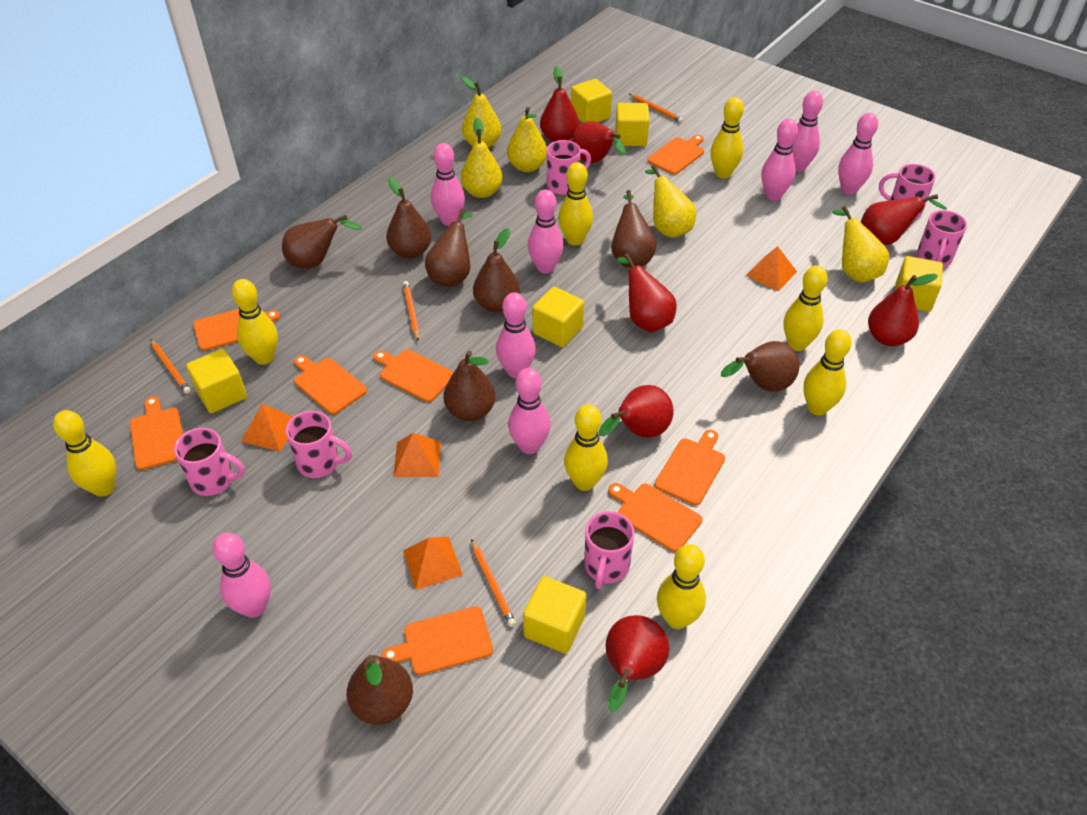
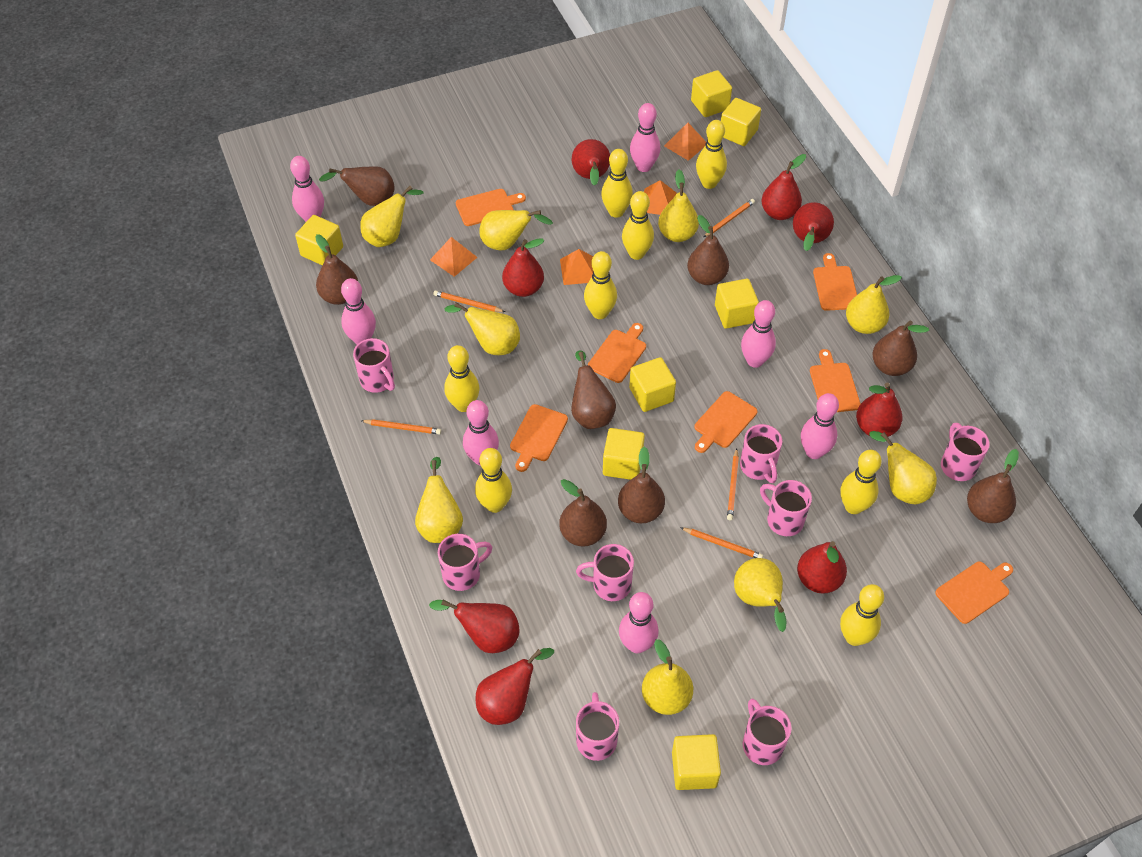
orange cutting board: [130,396,183,470] [193,309,280,351] [294,355,367,415] [373,349,454,402] [382,606,493,675] [608,483,702,552] [647,135,704,175] [655,430,725,505] = 8 -> [456,189,526,226] [510,404,568,472] [588,323,646,383] [694,391,757,453] [810,349,861,412] [813,253,857,311] [935,561,1013,624] = 7
orange pencil: [150,339,191,394] [403,281,419,340] [471,539,516,627] [629,94,683,123] = 4 -> [361,419,441,435] [433,291,505,312] [680,527,763,558] [704,199,755,237] [727,448,739,520] = 5
pink bowling pin: [213,532,271,618] [431,143,465,226] [496,292,536,378] [508,368,551,454] [528,189,563,274] [761,118,798,201] [792,91,823,172] [838,113,878,195] = 8 -> [290,156,324,222] [341,278,376,344] [463,400,499,466] [619,592,659,653] [630,103,660,172] [741,300,776,368] [801,393,839,459] = 7
pink mug: [174,428,245,496] [286,411,352,478] [547,140,591,195] [584,511,635,589] [879,164,936,219] [916,210,967,268] = 6 -> [353,338,395,393] [438,534,492,591] [576,544,634,601] [576,692,619,761] [740,424,782,483] [743,698,792,765] [760,480,812,536] [941,423,990,481] = 8
red pear: [540,66,579,142] [572,121,626,163] [599,385,673,438] [606,615,669,712] [617,253,677,332] [861,194,947,245] [868,274,938,346] = 7 -> [429,600,519,653] [475,648,554,725] [502,239,545,297] [572,139,610,186] [761,154,806,220] [793,202,834,251] [797,541,847,594] [856,383,902,437] = 8
yellow cube: [186,349,247,413] [523,576,587,654] [532,287,584,347] [571,79,612,123] [615,103,649,146] [895,256,943,312] = 6 -> [295,215,343,266] [603,428,645,480] [629,357,676,412] [672,734,721,790] [691,70,732,117] [715,279,759,329] [721,98,761,146] = 7
yellow pear: [461,76,501,148] [461,117,503,198] [507,107,547,172] [645,165,697,238] [832,206,889,283] = 5 -> [360,186,424,247] [415,457,463,543] [444,302,520,355] [479,210,553,251] [642,639,693,715] [658,170,699,242] [734,558,787,632] [846,275,902,334] [869,431,937,504] = 9

